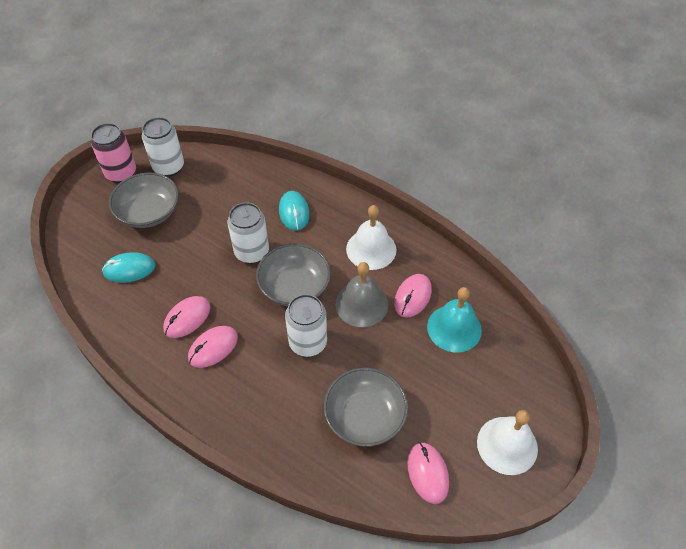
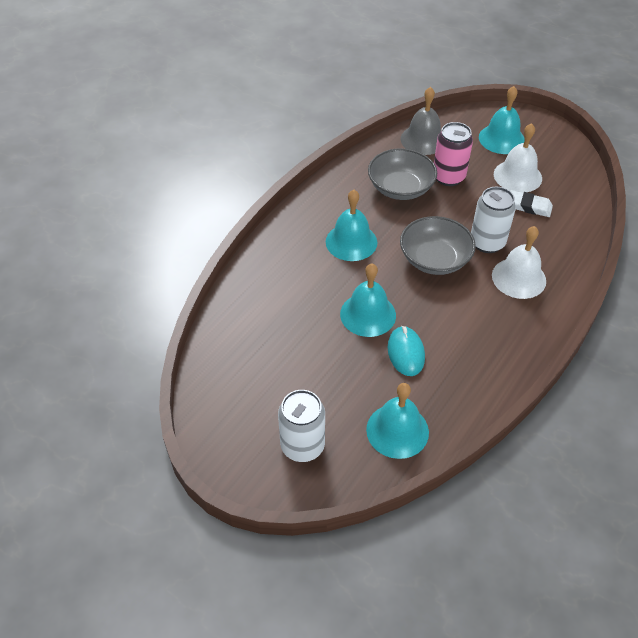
grey bowl: [109,172,179,228] [256,243,331,306] [323,368,408,447] = 3 -> [368,148,437,200] [400,216,476,275] = 2
pink mouse: [163,296,210,338] [188,326,238,368] [394,274,432,317] [407,442,449,504] = 4 -> none = 0
turquoise bell: [427,287,482,352] = 1 -> [326,190,377,261] [340,264,396,337] [366,383,429,459] [479,86,525,154] = 4
turquoise mouse: [102,252,155,283] [279,191,310,231] = 2 -> [388,326,425,376] = 1
white can: [142,117,184,177] [227,202,269,264] [285,294,327,357] = 3 -> [278,390,325,462] [471,187,516,253] = 2
white eraser: none = 0 -> [510,190,553,217] = 1

